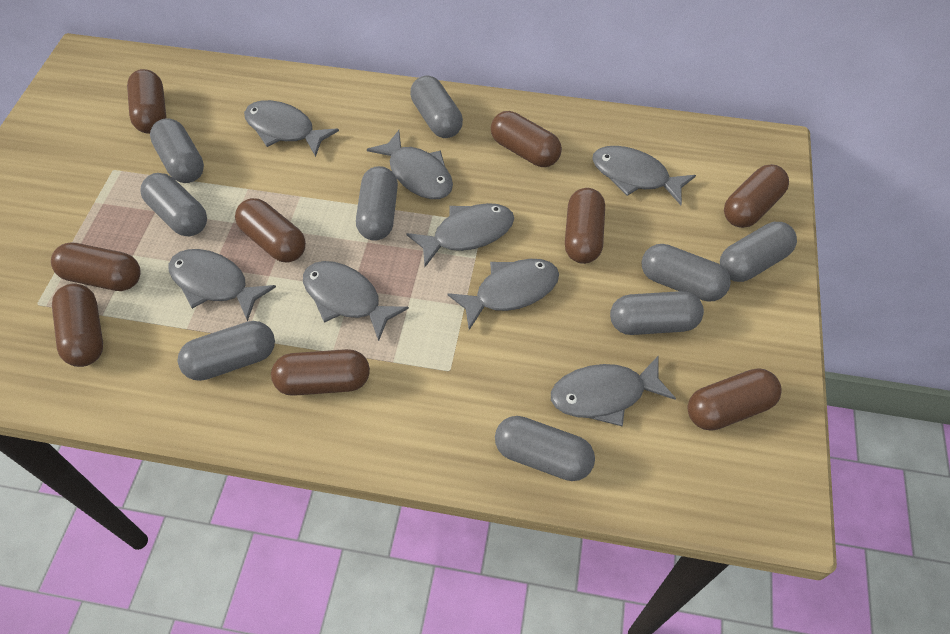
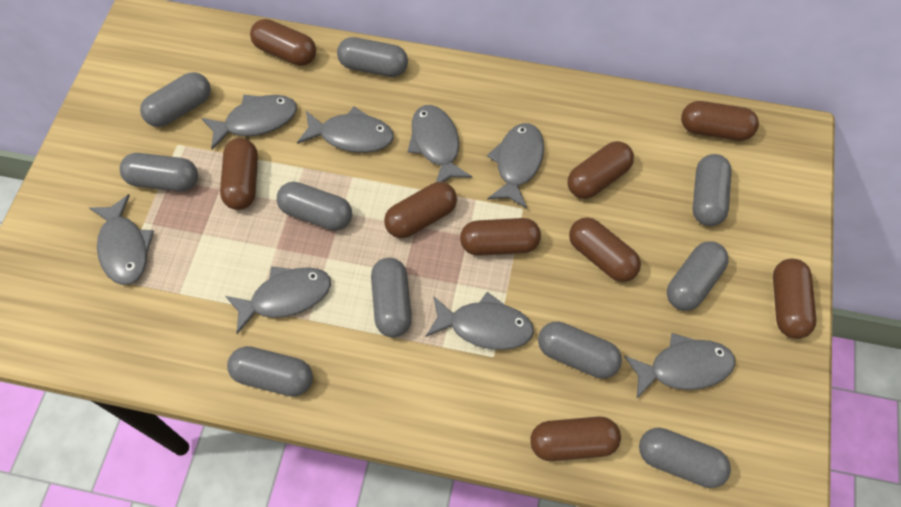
grey capsule: [140,173,207,236] [150,118,204,183] [178,321,275,381] [356,166,398,241] [410,75,463,138] [495,416,595,481] [610,291,704,335] [641,244,731,302] [720,222,797,282] = 9 -> [120,153,198,192] [140,72,211,127] [227,346,313,397] [277,182,352,231] [337,37,408,77] [371,258,412,338] [538,321,622,379] [639,428,731,488] [667,241,729,311] [692,154,732,226] = 10

